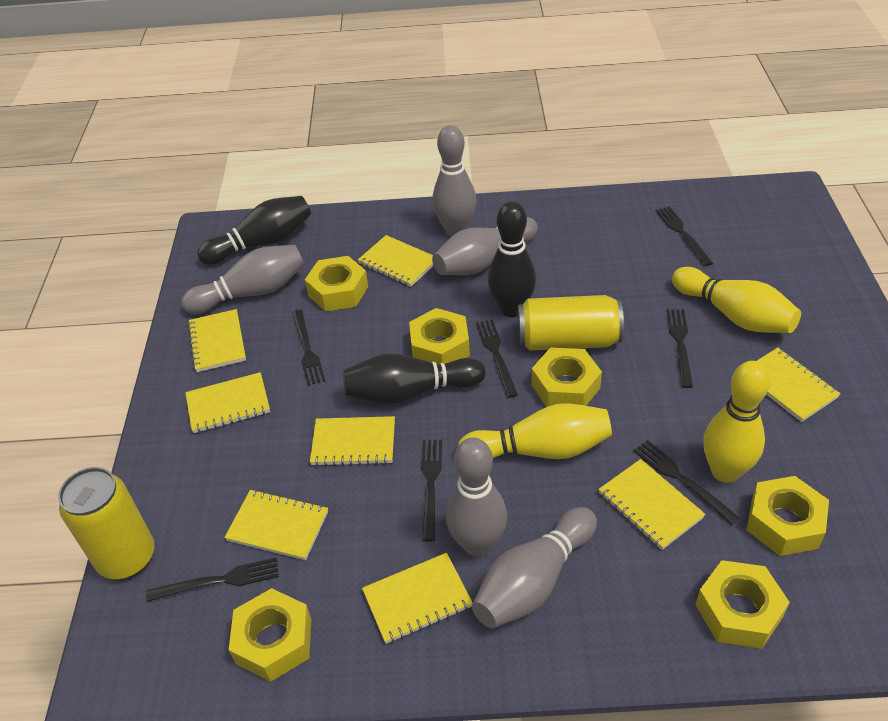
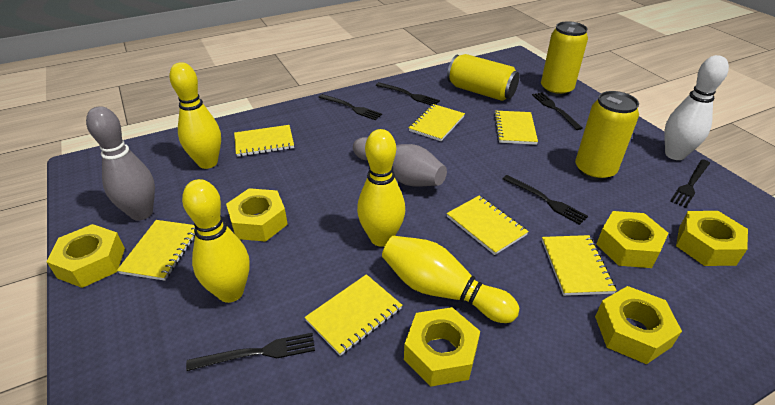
black bowling pin: [197,196,311,265] [343,353,486,405] [488,201,536,317] = 3 -> none = 0
black fork: [146,558,279,602] [292,310,325,386] [421,440,442,542] [476,319,518,398] [634,440,740,525] [655,206,713,266] [666,309,693,388] = 7 -> [186,333,315,371] [318,94,382,120] [376,82,440,105] [503,175,588,225] [532,92,582,130] [670,159,710,208] = 6
grey bowling pin: [181,245,304,314] [432,217,538,275] [433,125,476,236] [446,437,507,557] [472,507,597,628] = 5 -> [86,106,155,221] [353,137,447,187] = 2
white bowling pin: none = 0 -> [664,55,729,160] = 1
yellow bowling pin: [458,403,612,459] [672,267,801,333] [703,361,770,483] = 3 -> [169,62,221,169] [182,179,250,303] [357,129,405,247] [382,236,519,323] = 4
yellow can: [58,467,154,579] [518,295,624,351] = 2 -> [447,54,519,101] [541,21,588,96] [575,91,639,181] = 3
yellow notebook: [185,372,270,433] [188,309,246,372] [224,490,328,560] [310,416,395,466] [358,235,433,287] [362,553,473,644] [599,459,706,550] [757,348,841,422] = 8 -> [117,220,195,281] [234,125,294,157] [304,274,402,356] [409,104,465,141] [447,196,529,255] [494,111,538,145] [542,235,617,296] = 7

